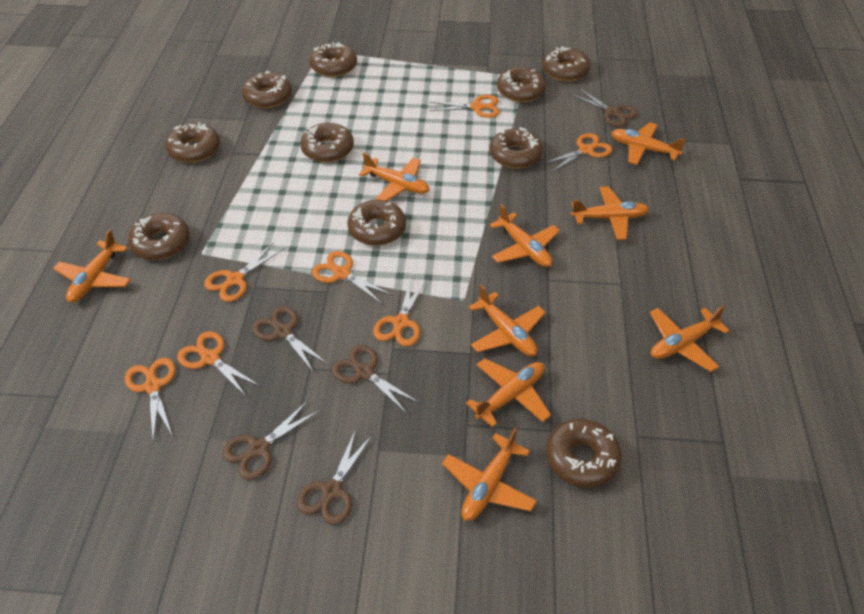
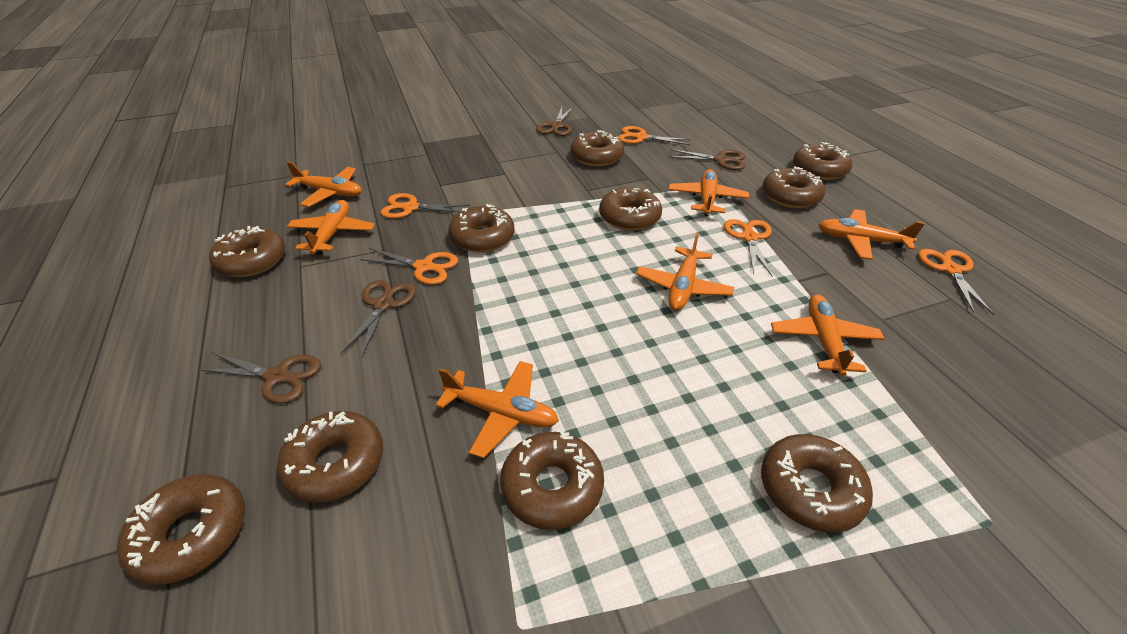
brown scissors: [222,401,320,480] [252,306,329,373] [297,429,373,525] [332,345,420,414] [570,88,638,127] = 5 -> [198,352,321,404] [340,280,416,358] [536,106,574,136] [668,149,745,170] = 4
orange plane: [53,229,131,303] [359,153,430,201] [442,428,537,521] [466,358,551,428] [468,285,546,357] [489,204,560,267] [571,186,649,240] [611,122,686,165] [650,305,730,372] = 9 -> [285,162,361,207] [287,200,375,255] [436,361,559,458] [636,232,734,311] [669,169,749,216] [771,294,884,376] [818,209,925,260] = 7
orange scissors: [125,358,175,440] [177,331,261,396] [204,243,284,302] [312,251,393,304] [373,278,427,346] [429,95,500,118] [542,133,612,173] = 7 -> [360,248,458,285] [381,193,470,219] [618,126,691,145] [724,219,772,276] [918,249,995,315] = 5

